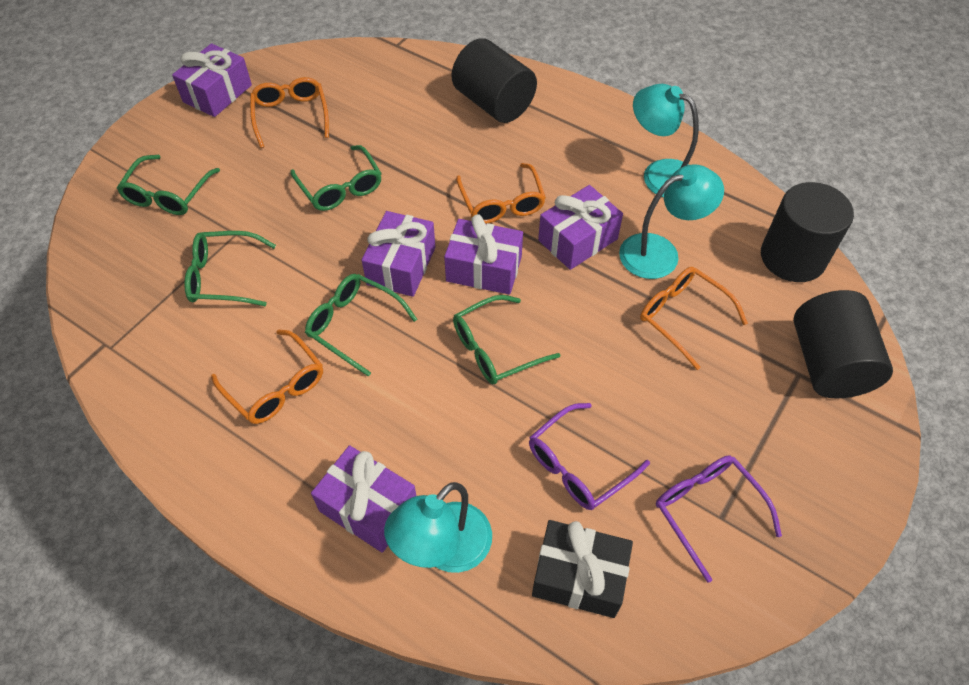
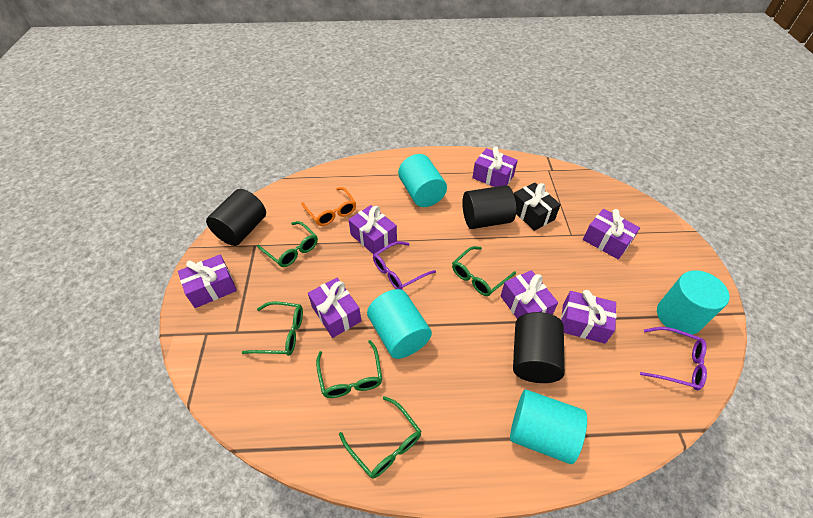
orange glasses: [211,329,323,424] [250,77,329,148] [456,163,546,224] [640,267,748,370] = 4 -> [301,187,356,226] = 1
purple gift: [172,43,252,117] [311,445,416,553] [362,211,435,297] [444,214,523,295] [538,185,623,270] = 5 -> [178,255,237,308] [308,278,361,338] [349,205,397,254] [472,146,518,187] [501,270,558,319] [561,290,617,344] [583,209,640,259] = 7
turquoise cylinder: none = 0 -> [367,289,432,359] [398,154,447,207] [510,389,587,464] [657,271,729,335] = 4
turquoise lamp: [384,482,492,573] [619,164,724,279] [633,84,699,198] = 3 -> none = 0

